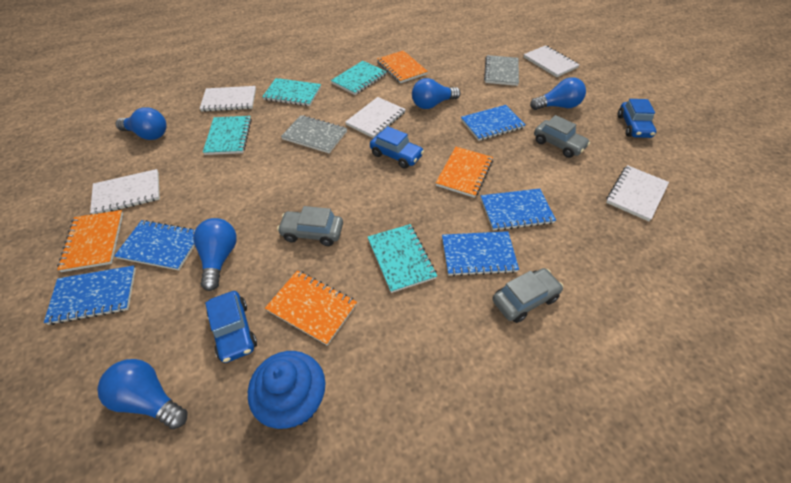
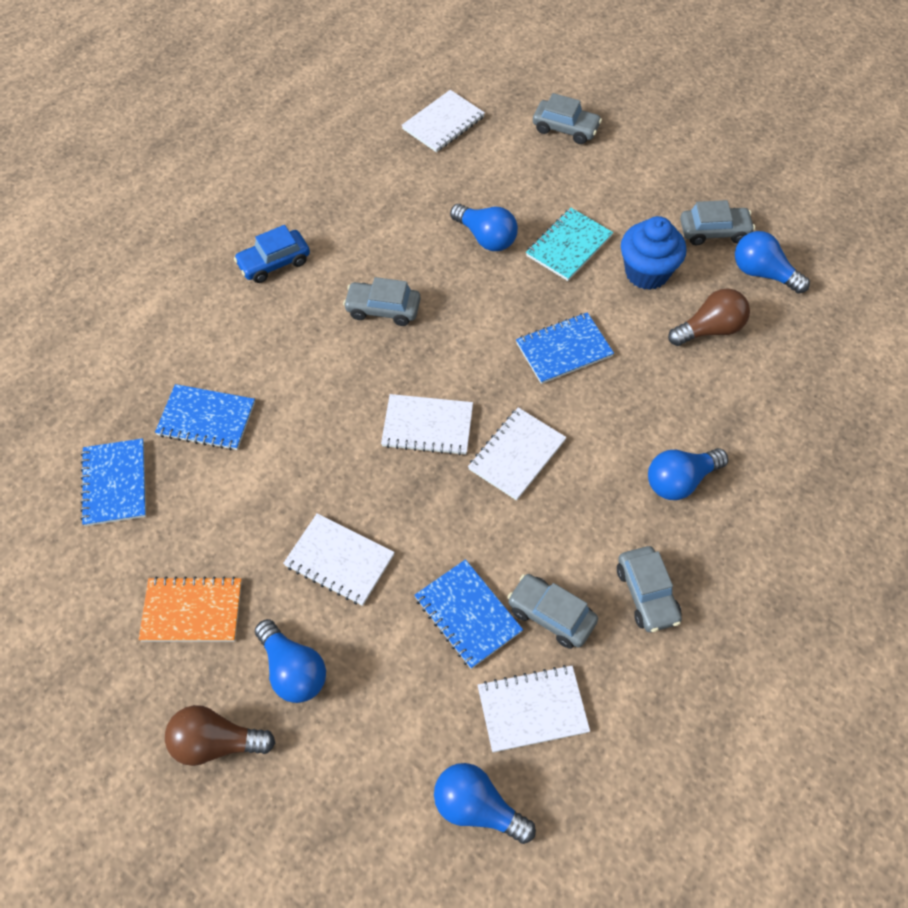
blue car: [205,291,257,363] [370,126,424,169] [618,99,656,138] = 3 -> [234,225,310,283] = 1
blue notebook: [44,265,136,325] [114,220,196,270] [442,231,519,276] [461,105,525,141] [481,189,556,231] = 5 -> [80,438,146,526] [155,384,255,450] [414,559,523,669] [516,312,614,384] = 4
brown light bulb: none = 0 -> [165,705,275,766] [668,288,750,346] = 2
grey car: [277,206,343,246] [492,268,564,323] [534,115,590,158] = 3 -> [343,277,421,326] [507,574,598,649] [533,93,602,144] [617,546,682,632] [680,200,755,245] = 5
grey notebook: [281,115,347,153] [484,55,519,86] = 2 -> none = 0
orange notebook: [57,210,123,272] [265,270,357,345] [377,50,428,83] [436,147,493,198] = 4 -> [138,577,242,641] = 1
turquoise notebook: [203,116,252,155] [262,78,321,106] [331,61,387,95] [368,224,437,293] = 4 -> [526,208,613,281] = 1

